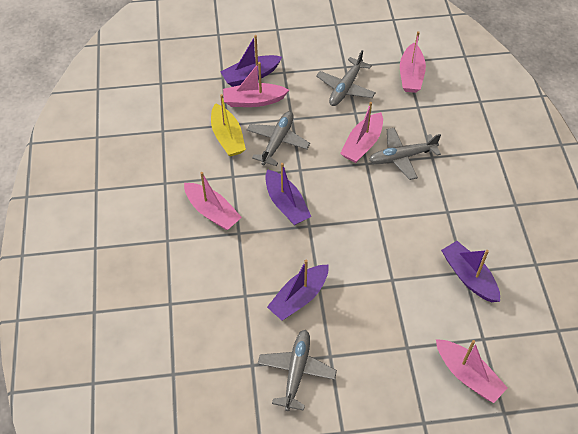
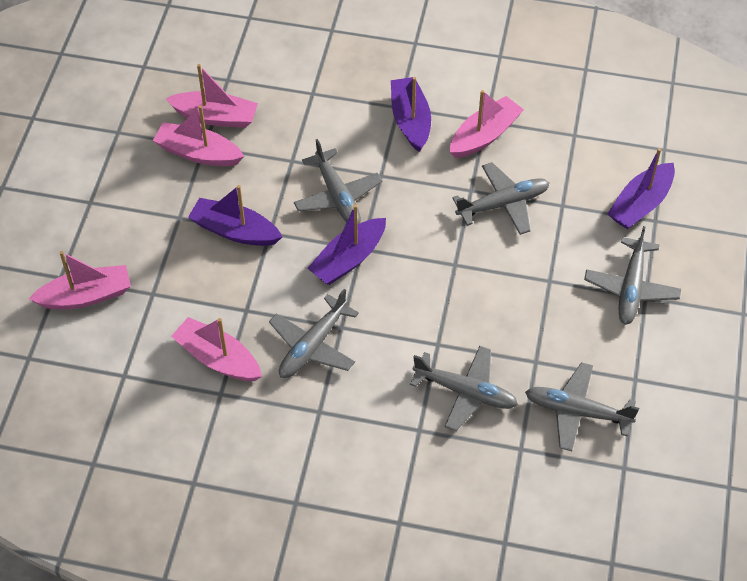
grey plane: [247,111,310,166] [258,330,337,411] [316,50,376,106] [369,128,441,180] = 4 -> [269,289,359,378] [294,139,382,224] [410,346,518,431] [452,162,549,235] [525,362,639,451] [584,226,681,325] = 6
yellow boat: [211,94,246,157] = 1 -> none = 0

